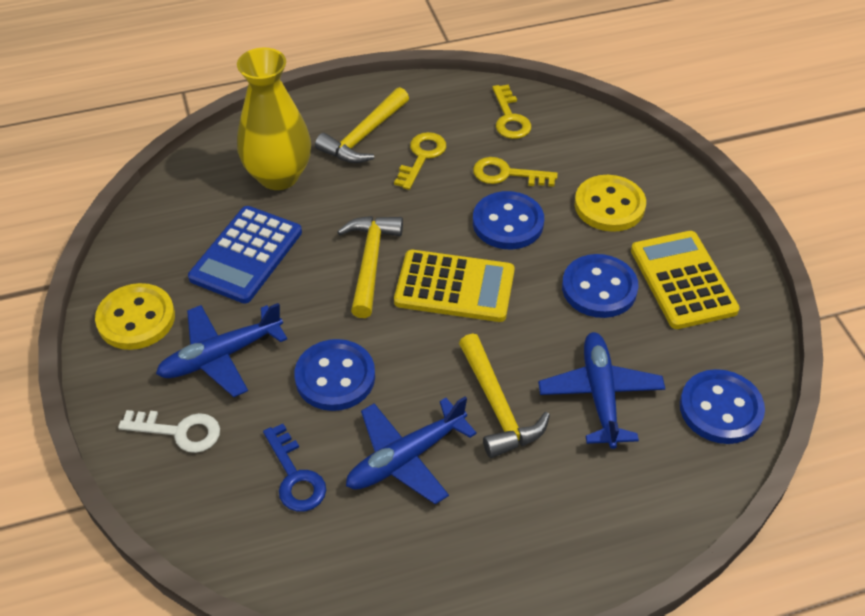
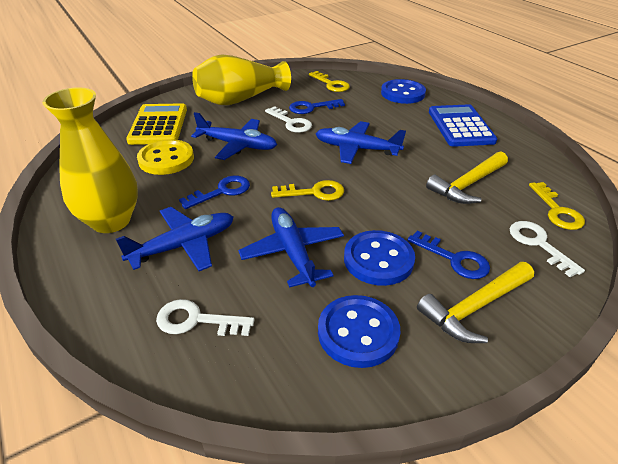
blue button: [294,339,375,411] [473,191,544,249] [562,254,639,318] [680,369,765,444] = 4 -> [318,295,401,368] [344,230,415,286] [381,79,426,104] = 3
blue key: [263,424,326,512] = 1 -> [179,176,250,209] [289,99,345,114] [407,231,490,279] = 3
blue plane: [156,303,287,397] [346,397,477,504] [538,332,665,449] = 3 -> [116,207,233,271] [191,112,277,160] [238,207,344,288] [316,121,406,164] = 4
white key: [118,410,220,453] = 1 -> [156,299,255,336] [265,106,312,133] [510,221,585,277] = 3
yellow button: [95,283,175,350] [575,175,646,232] = 2 -> [137,139,194,175] = 1
yellow calculator: [394,250,515,322] [631,231,740,329] = 2 -> [126,103,187,145] = 1
yellow hammer: [315,87,409,163] [337,216,403,318] [459,333,550,458] = 3 -> [417,262,534,343] [426,152,508,204] = 2
yellow vase: [237,48,311,190] = 1 -> [42,87,138,233] [192,54,291,105] = 2

